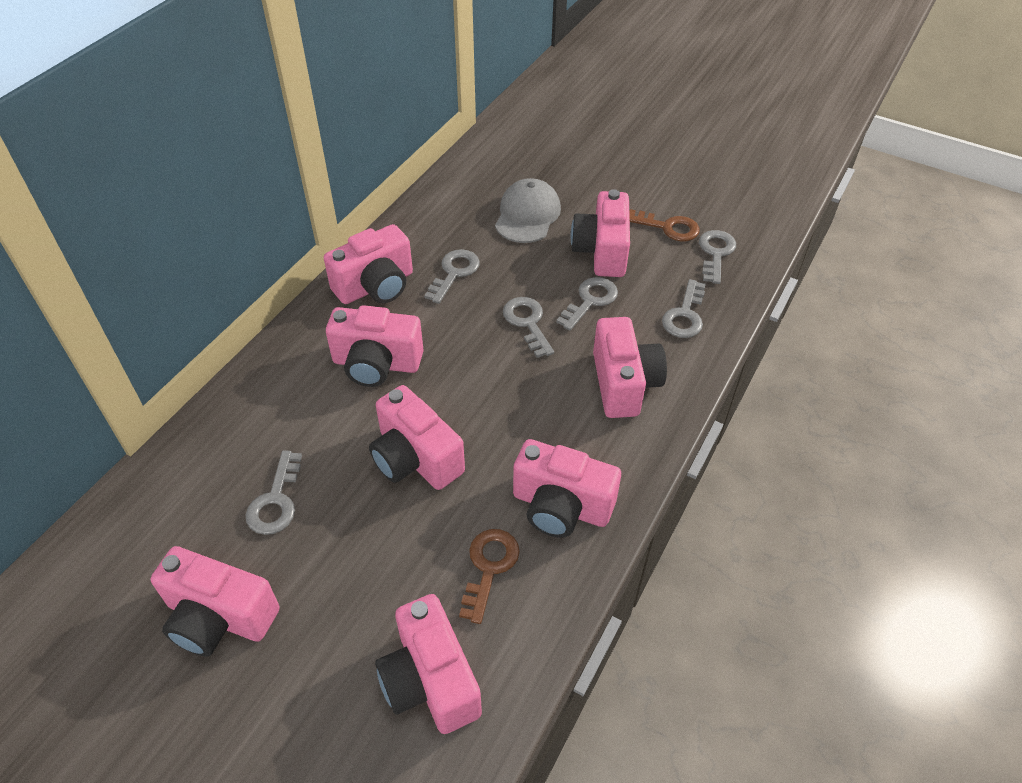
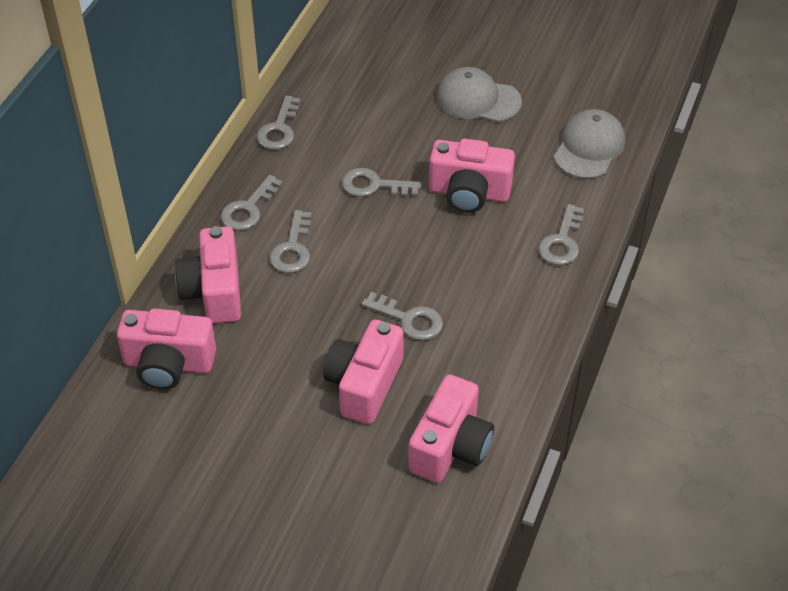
brown key: [459,529,520,624] [629,209,700,242] = 2 -> none = 0
grey cap: [495,178,561,243] = 1 -> [436,67,522,122] [554,109,625,179] = 2
pink camera: [151,546,280,657] [324,224,413,304] [326,305,424,387] [369,385,465,490] [375,594,482,734] [513,439,621,538] [571,189,630,277] [593,317,667,418] = 8 -> [117,309,216,390] [175,226,241,323] [323,320,404,424] [409,374,494,483] [429,139,515,213] = 5

